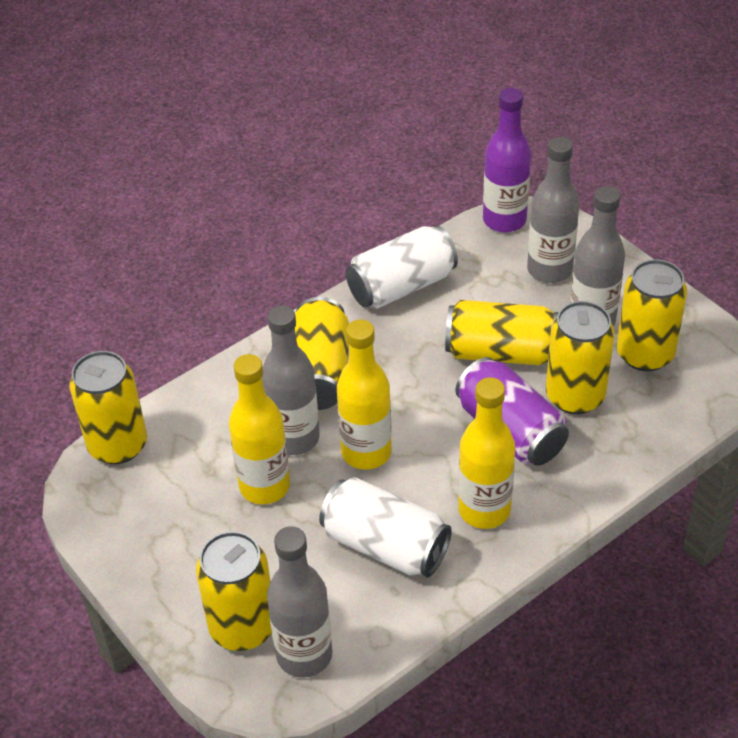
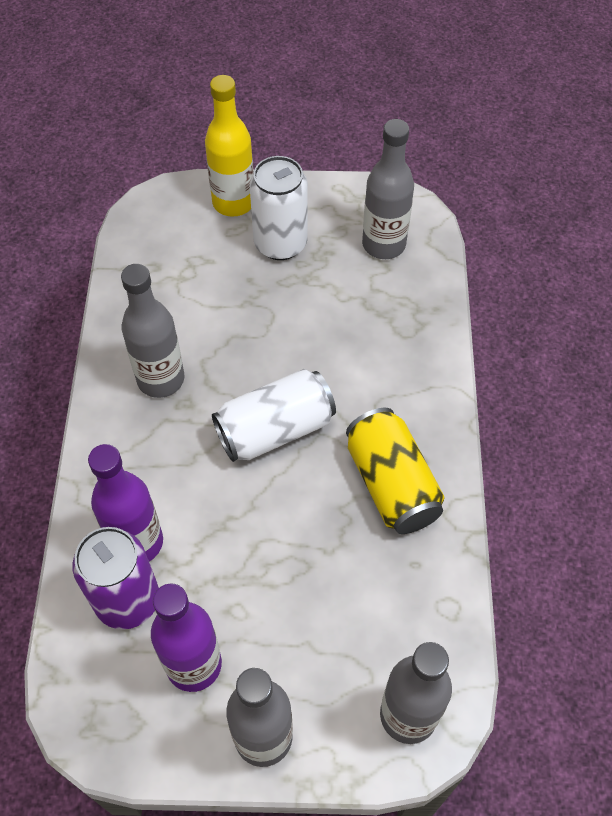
purple bottle: [483,88,531,232] = 1 -> [88,444,163,562] [151,584,222,692] = 2
yellow bottle: [229,354,290,504] [337,319,392,470] [458,377,515,529] = 3 -> [205,75,254,217] = 1
yellow can: [69,351,147,464] [196,531,272,651] [295,297,349,410] [445,300,558,365] [546,301,614,414] [617,259,687,371] = 6 -> [346,408,445,534] = 1

